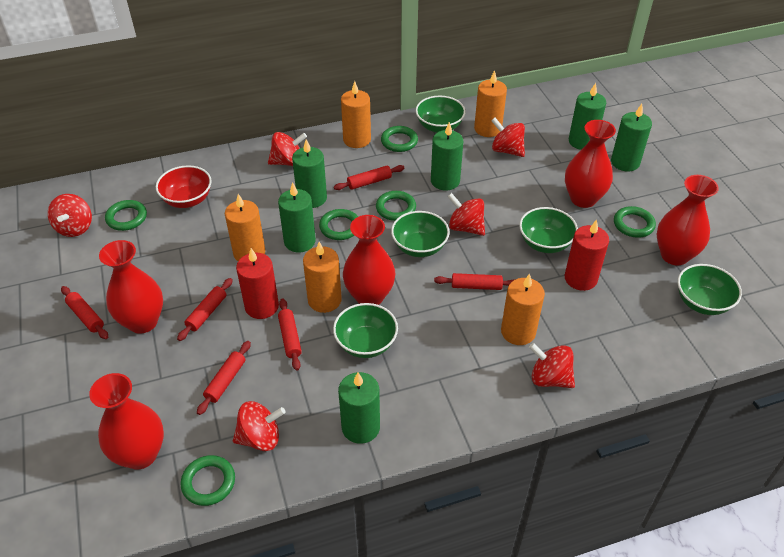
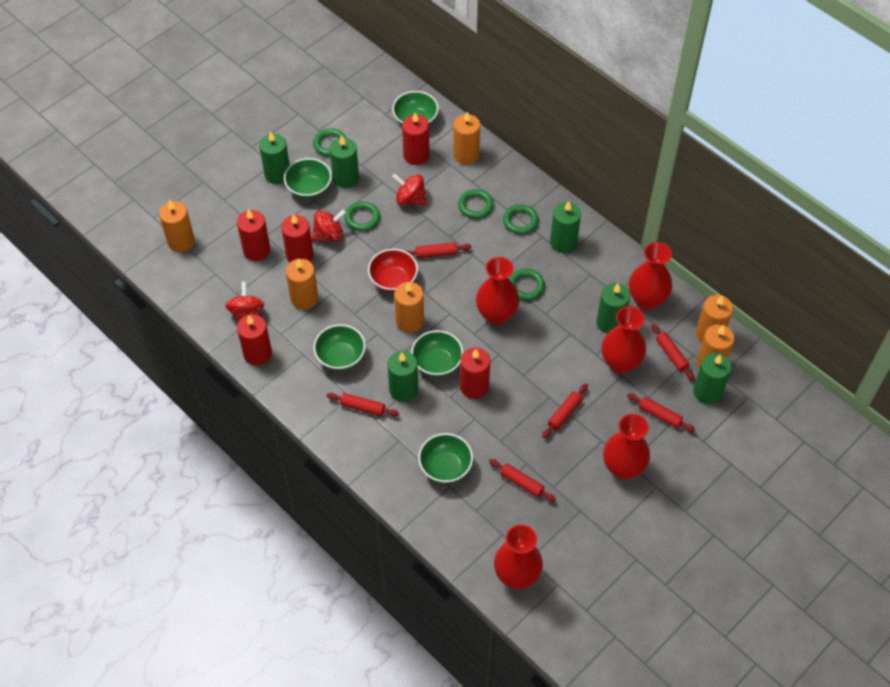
green ring: [105,200,147,231] [181,455,235,506] [319,209,358,240] [376,191,416,221] [381,126,418,152] [614,206,656,238] = 6 -> [313,128,346,157] [344,201,380,231] [458,189,493,219] [503,204,539,234] [509,269,545,300] = 5
orange candle: [225,194,265,261] [303,242,342,313] [341,81,371,148] [474,70,507,137] [501,273,545,345] = 5 -> [159,200,195,252] [286,259,318,310] [394,282,424,333] [453,112,480,165] [696,295,733,343] [697,324,734,368] = 6
red candle: [236,248,279,319] [565,219,609,291] = 2 -> [237,209,270,261] [237,314,272,365] [281,214,314,262] [402,112,429,165] [460,348,490,399] = 5
red spinning top: [48,194,92,237] [233,401,286,451] [268,132,307,166] [447,193,485,236] [491,118,525,157] [529,343,575,388] = 6 -> [225,281,264,322] [312,209,346,242] [392,173,428,205] = 3

